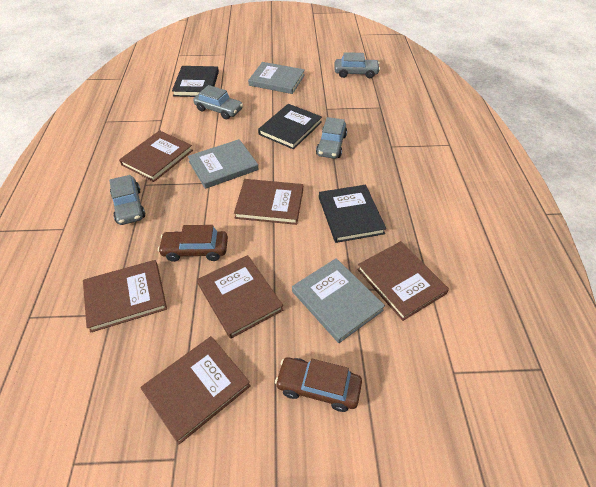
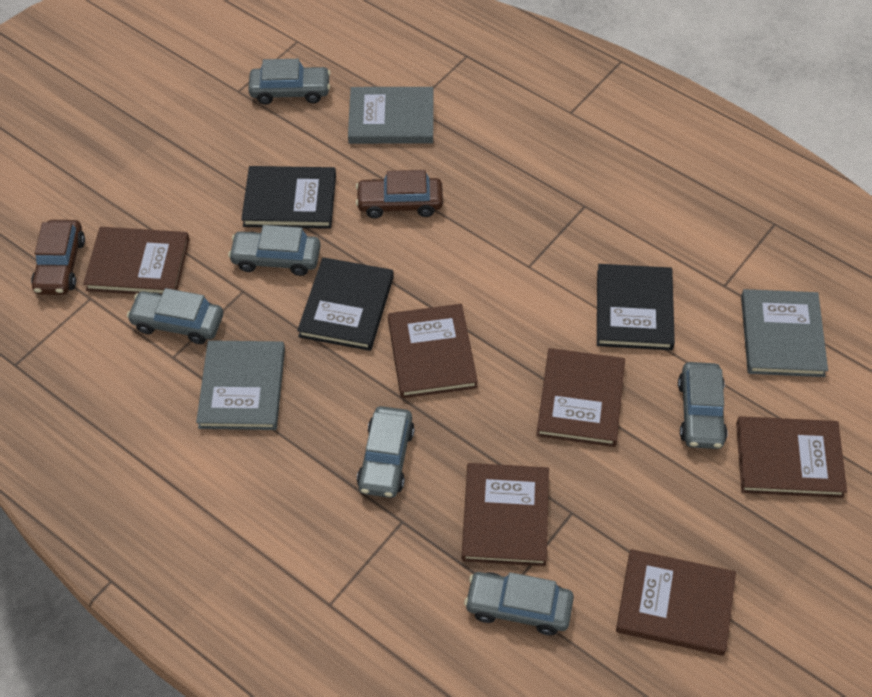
grey car: [109,175,145,225] [193,85,243,119] [316,117,347,159] [334,52,380,78] = 4 -> [127,288,223,344] [228,225,321,276] [248,59,331,105] [357,406,415,498] [464,572,574,635] [678,362,728,449] = 6

